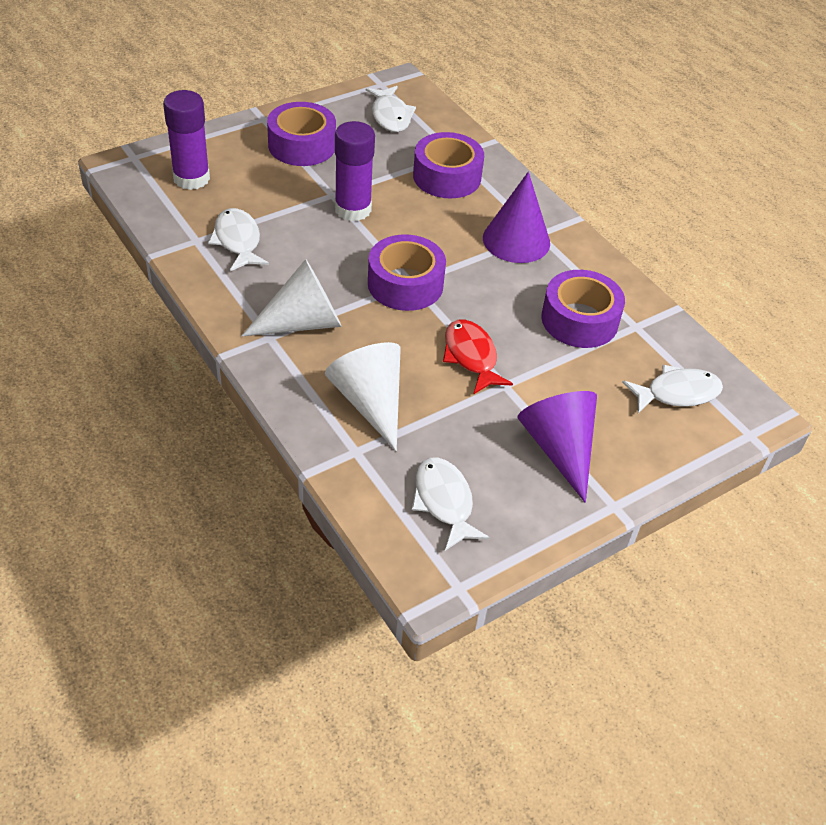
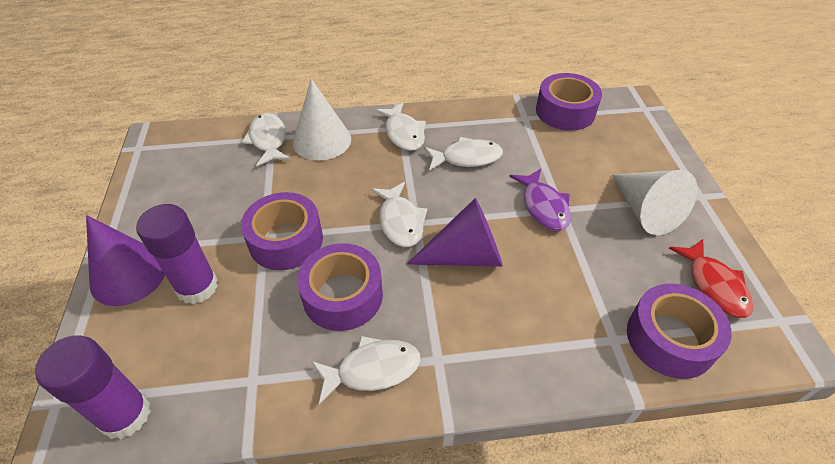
purple fish: none = 0 -> [509,169,571,231] = 1
white fish: [208,208,269,271] [366,86,416,132] [412,457,490,551] [622,365,723,413] = 4 -> [242,113,291,166] [311,336,421,405] [371,182,427,247] [375,103,426,151] [424,137,503,171] = 5

